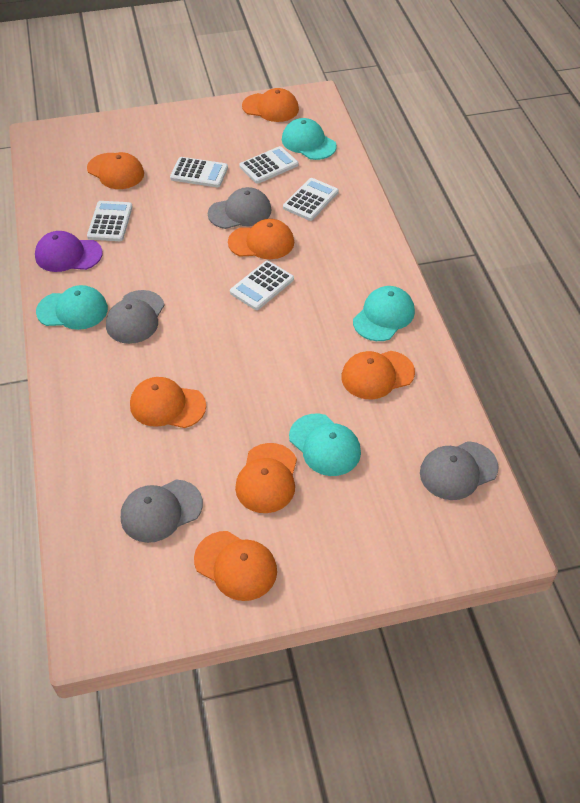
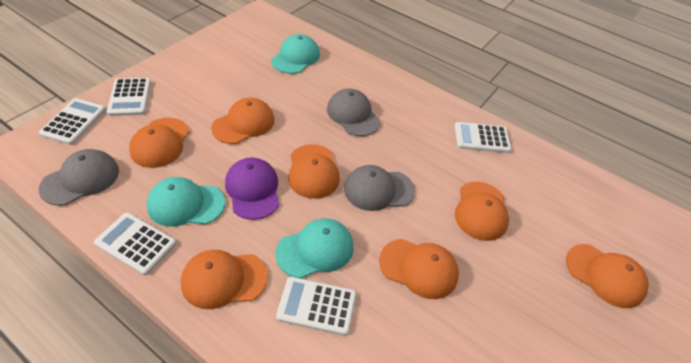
grey cap: [106,290,165,344] [121,480,203,543] [208,187,271,229] [420,441,499,500] = 4 -> [39,149,119,206] [327,89,381,136] [344,165,415,211] = 3
turquoise cap: [36,285,108,330] [282,118,337,160] [289,414,361,476] [353,286,415,341] = 4 -> [146,177,225,227] [271,34,320,74] [275,218,354,278] = 3

